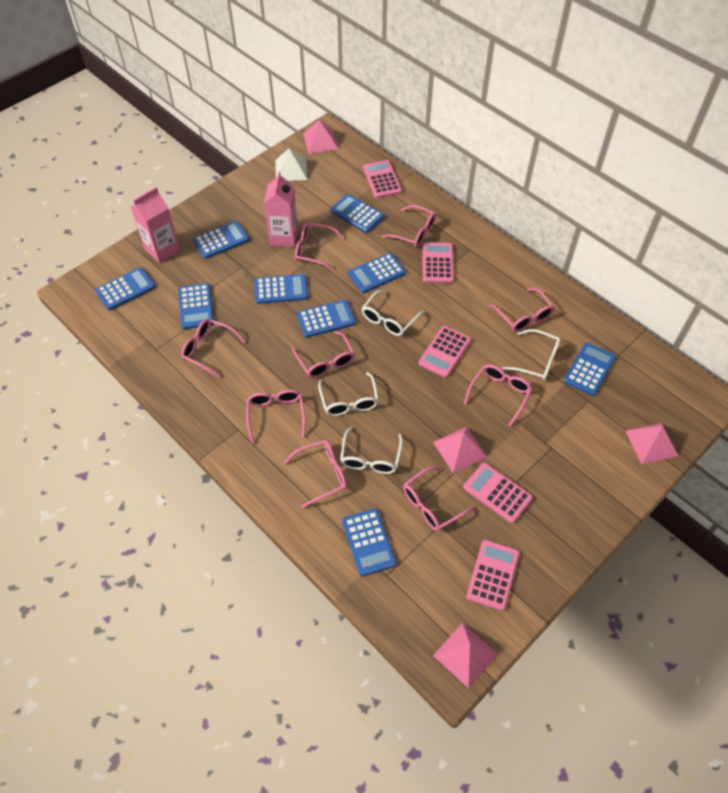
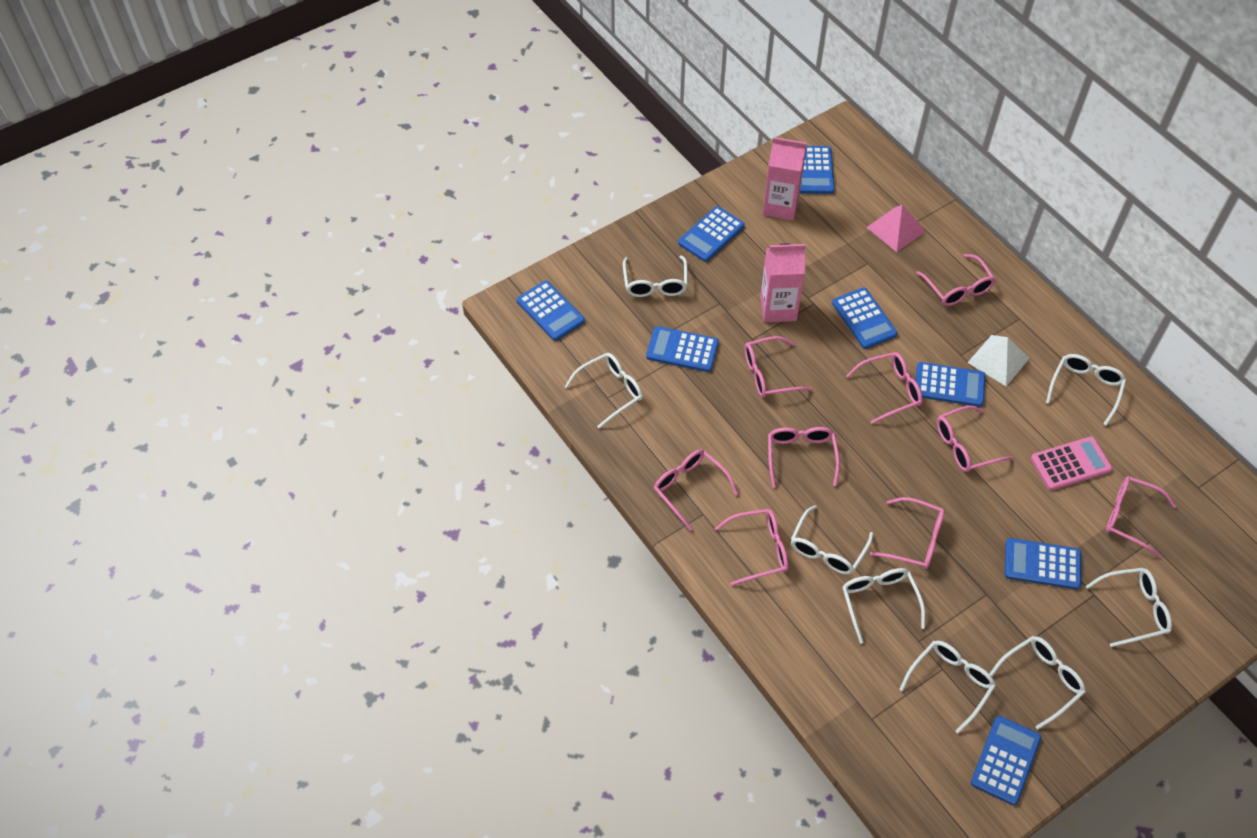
blue calculator: [95,267,155,310] [178,283,214,329] [193,221,249,259] [254,274,308,304] [297,300,356,338] [330,194,384,233] [342,509,396,576] [348,253,406,293] [564,343,616,396] = 9 -> [517,281,585,341] [646,326,719,372] [678,206,745,262] [800,146,835,194] [832,288,898,349] [915,362,986,407] [971,716,1041,805] [1005,538,1081,589] = 8
pink calculator: [363,160,402,198] [418,326,471,378] [423,242,454,283] [463,463,533,523] [466,540,519,611] = 5 -> [1031,437,1112,491] = 1
pink pyramid: [303,120,338,154] [433,427,487,473] [433,622,498,689] [626,423,678,464] = 4 -> [866,205,926,252] = 1
white glasses: [318,372,379,416] [340,427,403,474] [362,290,424,336] [502,329,561,380] = 4 -> [565,353,643,429] [623,255,688,297] [791,505,873,575] [842,568,925,644] [899,641,996,734] [989,636,1086,730] [1046,354,1126,426] [1086,568,1172,647] = 8

